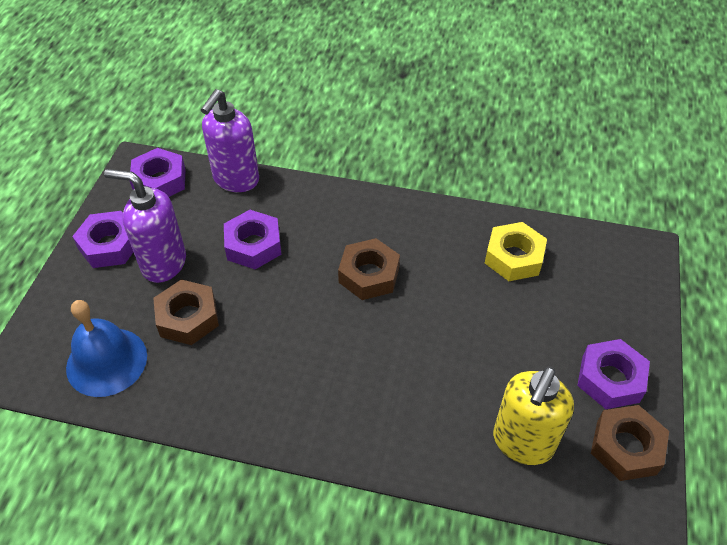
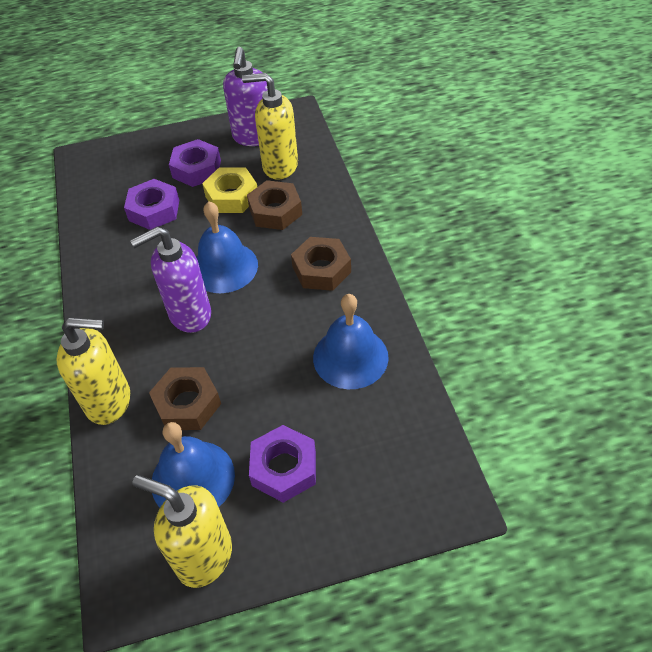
blue bell: [66,300,147,397] = 1 -> [152,422,235,507] [196,201,258,293] [313,294,389,389] = 3
purple nut: [72,211,133,268] [130,148,186,197] [224,210,281,269] [577,339,650,409] = 4 -> [124,179,179,230] [169,139,221,187] [249,425,316,503] = 3
yellow soap dispenser: [493,366,574,465] = 1 -> [57,318,130,425] [132,475,232,588] [242,73,298,180] = 3

